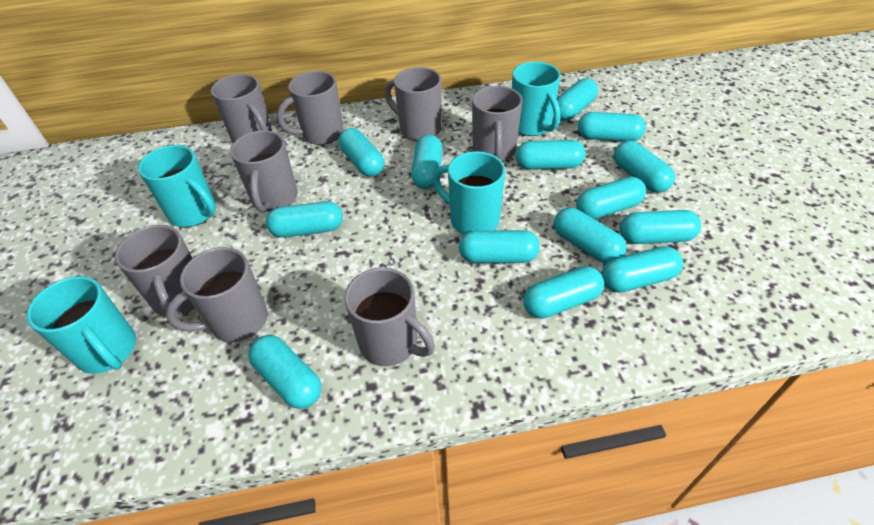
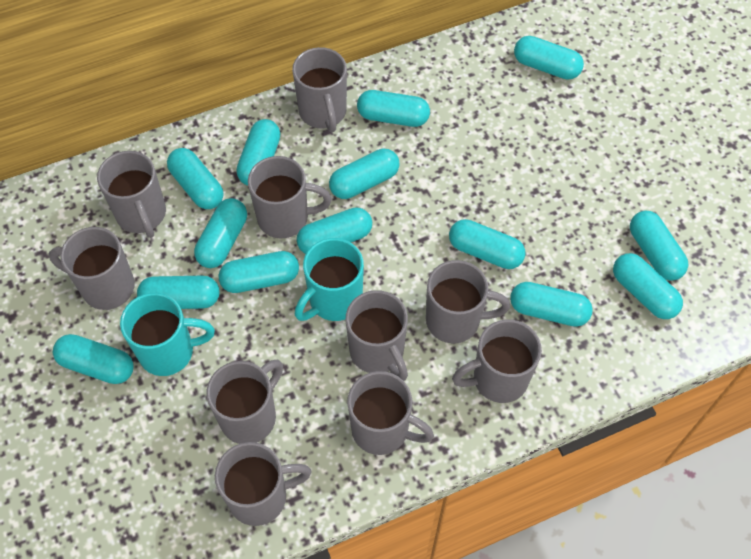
grey mug: [115,225,195,319] [166,247,268,342] [211,74,272,143] [230,130,297,213] [277,71,344,145] [344,268,435,366] [385,67,441,141] [472,86,523,162] = 8 -> [49,227,135,310] [97,151,166,238] [206,360,283,444] [215,442,312,526] [248,156,332,238] [292,47,347,132] [346,290,408,381] [347,371,434,455] [426,260,510,344] [452,319,542,403] = 10
turquoise mug: [27,276,136,374] [138,145,216,227] [433,151,505,235] [512,62,561,136] = 4 -> [120,293,215,376] [295,238,364,321] = 2

